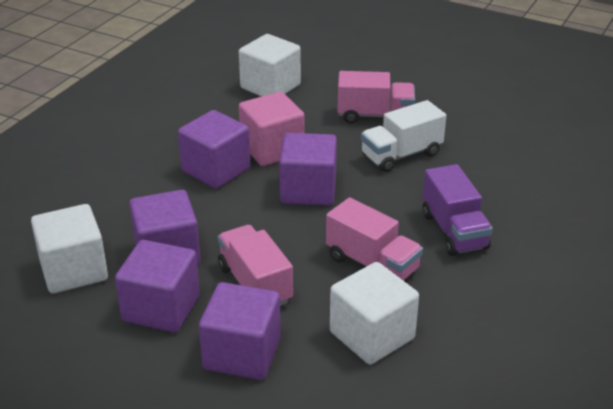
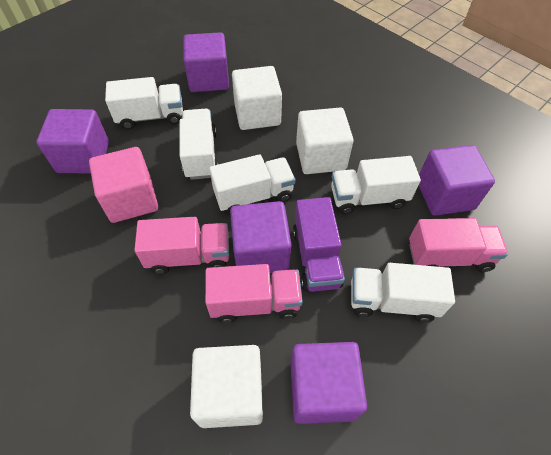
white truck: [361,100,446,172] = 1 -> [105,77,183,130] [179,109,218,180] [209,154,295,215] [331,156,421,214] [351,263,455,323] = 5

